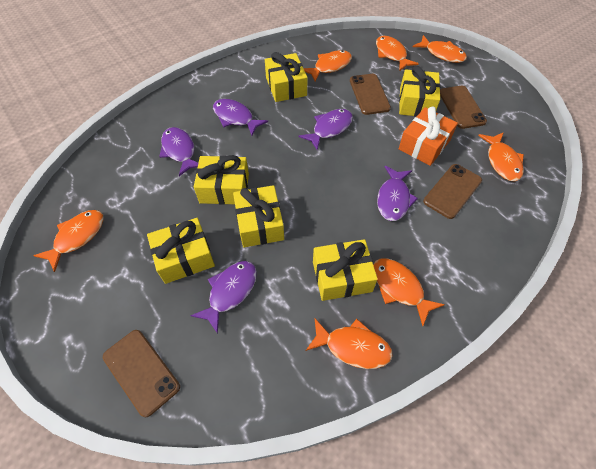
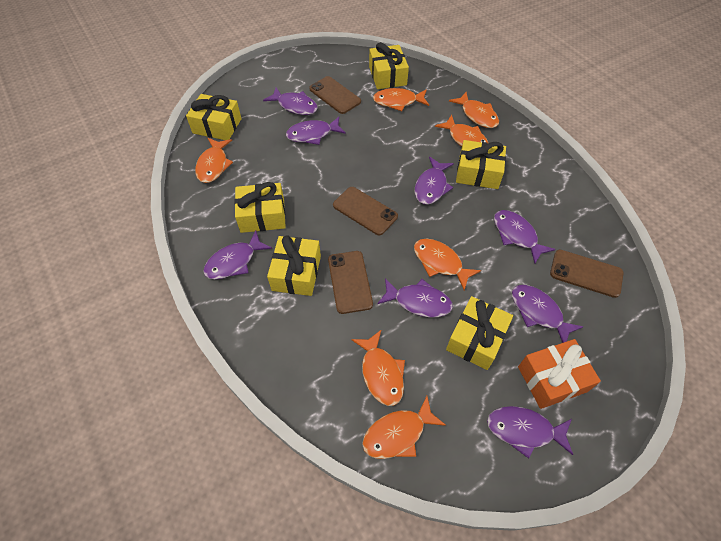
purple fish: [159,127,198,176] [190,261,257,334] [213,99,268,136] [299,109,353,150] [377,166,418,221] = 5 -> [203,231,272,279] [263,87,318,115] [286,117,346,145] [377,278,453,317] [415,157,454,205] [487,406,573,459] [494,210,556,264] [512,285,583,343] = 8

